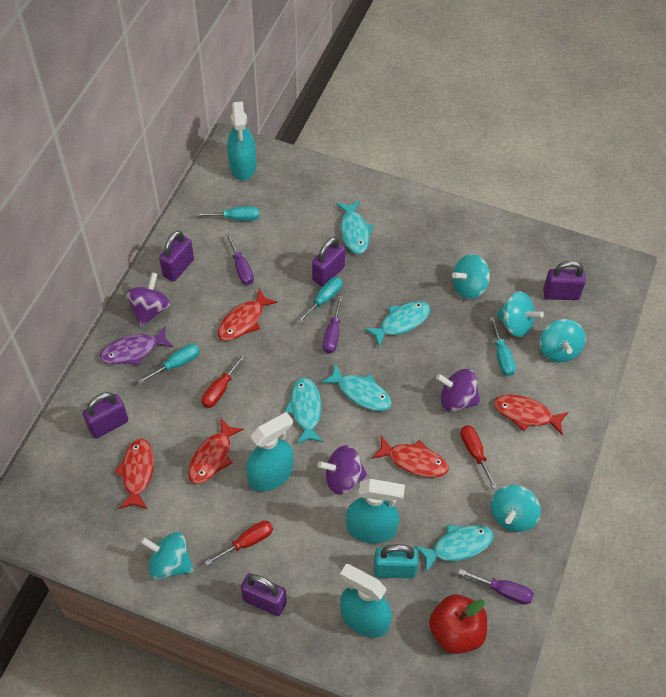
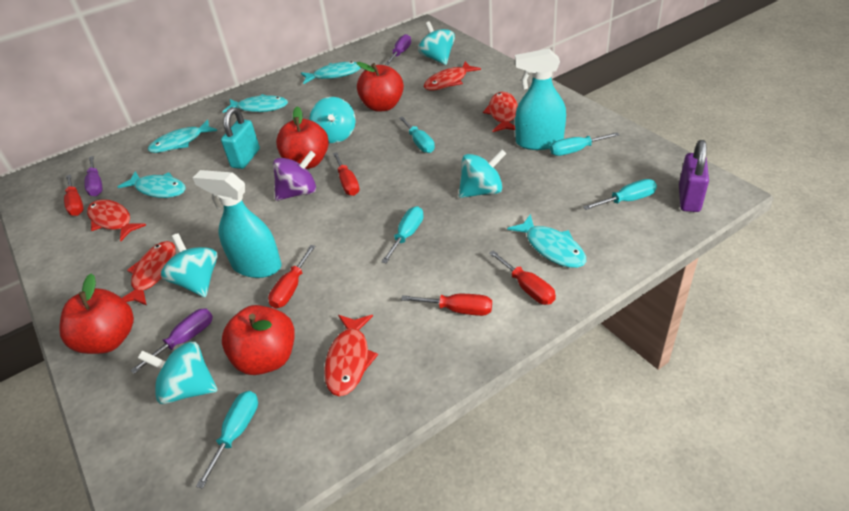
purple fish: [100,327,173,365] = 1 -> none = 0
purple padlock: [83,392,128,439] [159,230,194,282] [241,573,287,616] [312,237,346,287] [543,261,586,300] = 5 -> [679,140,709,212] = 1
purple spinning top: [126,272,170,327] [318,445,368,495] [436,369,481,412] = 3 -> [273,151,316,201] = 1
red apple: [429,594,487,654] = 1 -> [59,274,134,354] [222,305,295,375] [276,106,329,169] [357,62,404,112] = 4
red screwdriver: [202,353,246,408] [205,521,273,566] [461,425,498,489] = 3 -> [64,174,84,216] [268,245,315,309] [333,152,360,196] [401,294,492,316] [489,250,556,305] = 5
turquoise screwdriver: [138,344,200,384] [196,206,259,221] [296,277,342,324] [489,317,516,376] = 4 -> [196,391,258,489] [381,206,424,264] [399,117,435,153] [550,132,619,156] [583,179,657,210] = 5
turquoise spray bottle: [227,102,256,180] [246,412,294,492] [340,564,392,638] [346,479,405,543] = 4 -> [193,170,282,278] [515,49,566,150] = 2

